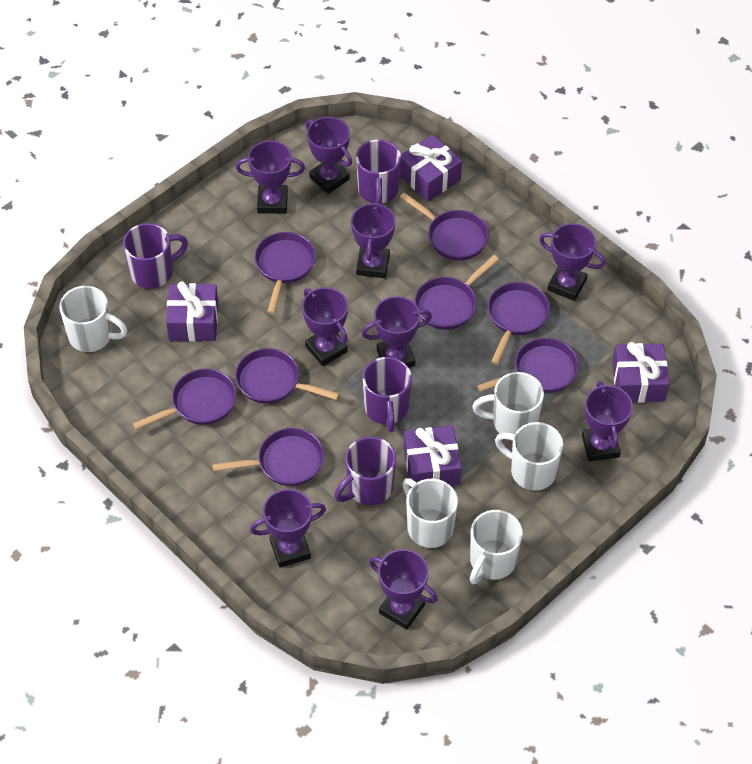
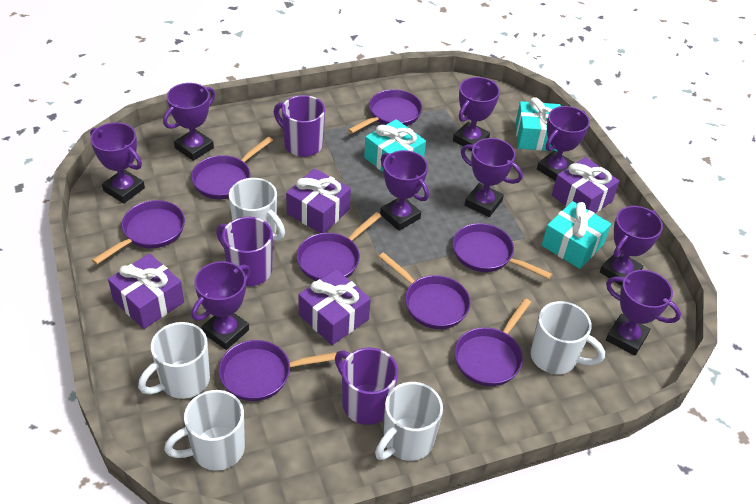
purple mug: [123,223,188,289] [334,437,396,505] [356,140,401,205] [362,357,412,432] = 4 -> [216,217,273,286] [274,95,325,157] [335,347,398,425] = 3
turquoise gift: none = 0 -> [364,119,426,172] [516,97,561,151] [542,201,611,269] = 3

